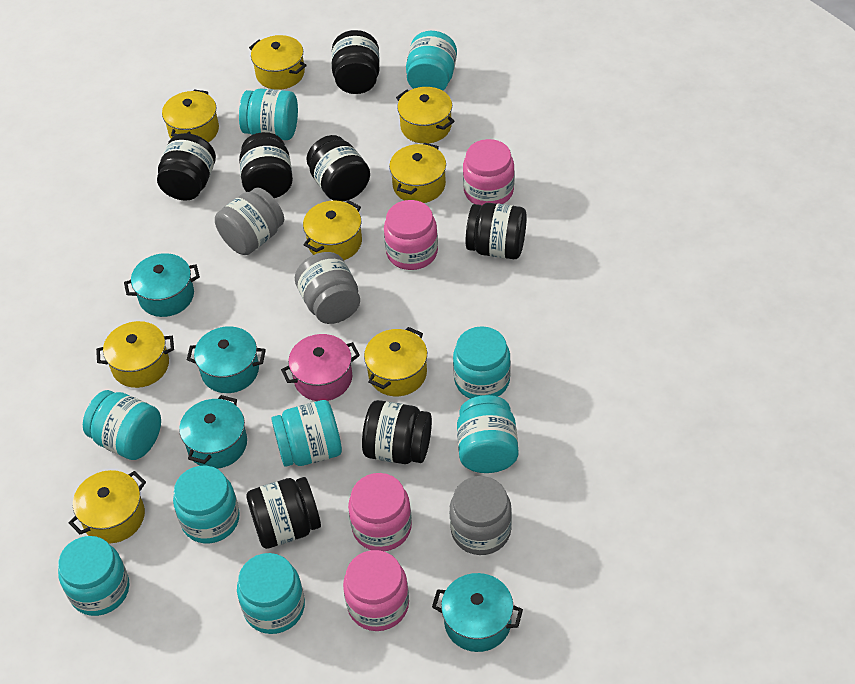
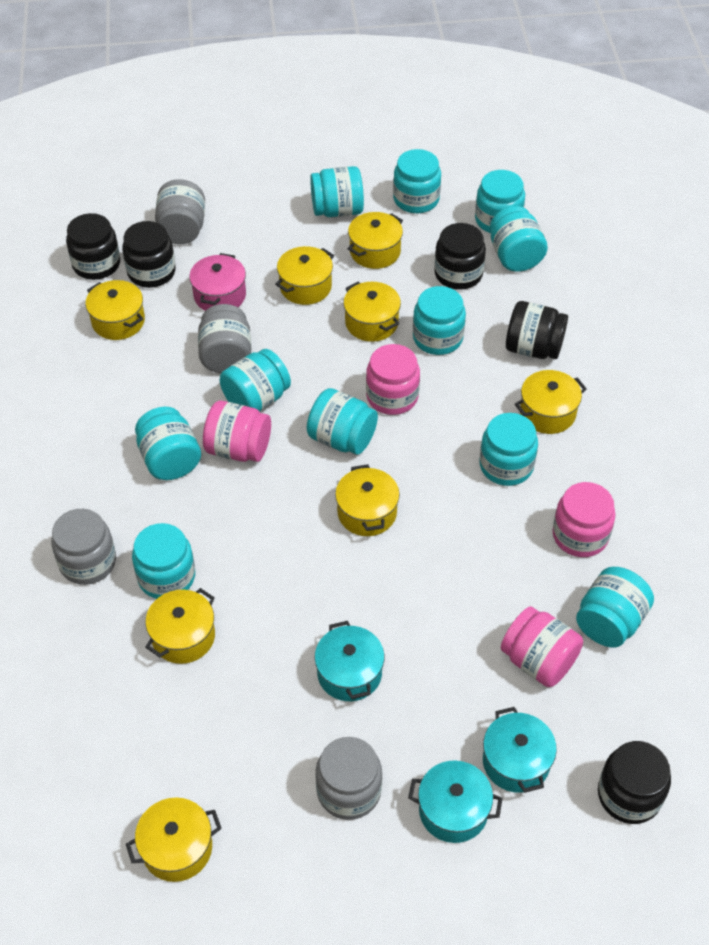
black jar: [157,133,216,201] [239,132,293,198] [246,477,321,549] [306,135,370,201] [332,30,380,94] [362,400,432,464] [465,203,527,259] = 7 -> [66,213,120,280] [122,221,176,288] [434,223,486,290] [506,301,568,359] [598,741,671,824] = 5
grey jar: [215,188,284,255] [295,252,360,324] [450,476,512,555] = 3 -> [51,509,116,585] [155,179,205,244] [198,304,251,373] [315,737,382,820] = 4
turquoise jar: [58,536,129,616] [83,390,161,460] [173,466,240,544] [237,553,305,634] [239,88,298,140] [271,400,342,467] [406,31,457,91] [453,326,511,399] [457,395,519,473] = 9 -> [132,523,195,599] [135,407,201,480] [220,349,291,412] [307,388,378,455] [310,166,364,217] [393,149,441,213] [413,286,466,355] [475,170,525,233] [480,413,538,486] [490,206,548,272] [576,567,654,648] = 11
turquoise pot: [124,253,200,317] [179,395,247,469] [187,326,266,393] [432,573,523,652] = 4 -> [315,621,384,701] [408,761,503,843] [483,707,557,793] = 3

